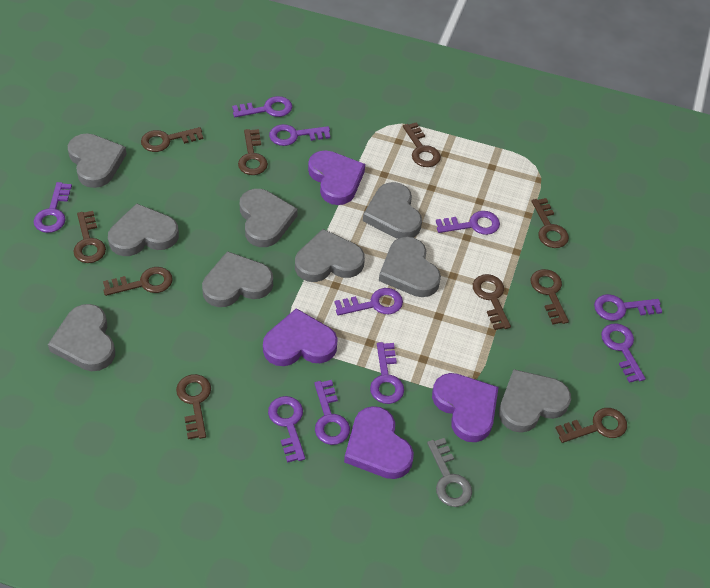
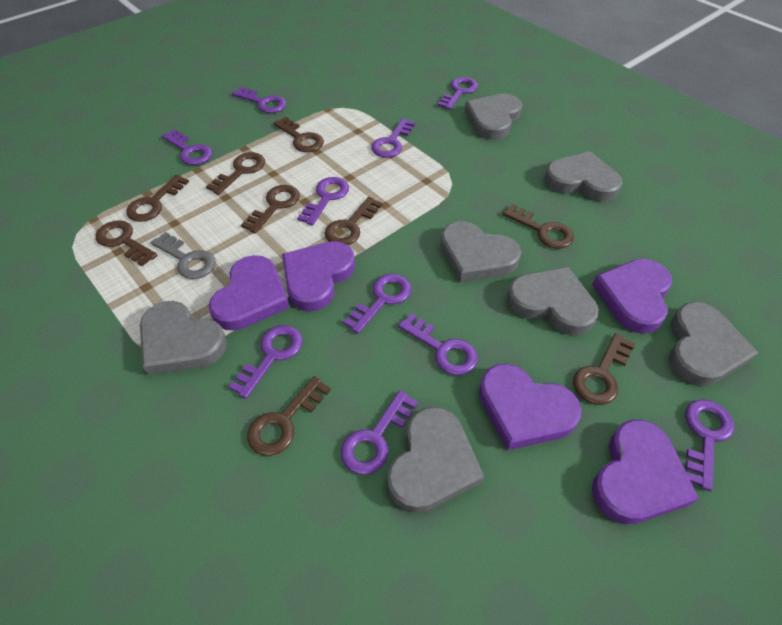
brown key: [73,211,106,263] [103,267,173,296] [141,127,203,152] [176,374,211,439] [238,129,268,175] [403,122,441,167] [473,274,511,330] [531,269,569,325] [532,198,569,248] [555,408,627,443] = 10 -> [96,220,158,266] [126,174,189,222] [206,152,265,195] [241,185,300,233] [247,376,331,456] [273,117,324,152] [325,197,383,245] [503,204,574,249] [573,333,636,405] = 9
grey heart: [48,304,115,371] [68,134,127,188] [108,203,179,256] [202,251,273,307] [240,189,298,247] [295,229,365,282] [363,182,422,239] [379,237,441,297] [499,369,571,433] = 9 -> [140,301,227,375] [387,407,484,513] [440,221,521,282] [465,94,522,140] [507,267,599,336] [544,151,622,202] [669,302,759,386] = 7
purple heart: [263,308,338,366] [308,150,365,205] [344,406,414,479] [432,373,499,442] = 4 -> [209,255,290,331] [282,241,355,311] [479,364,582,450] [592,259,672,334] [592,419,699,524] = 5

